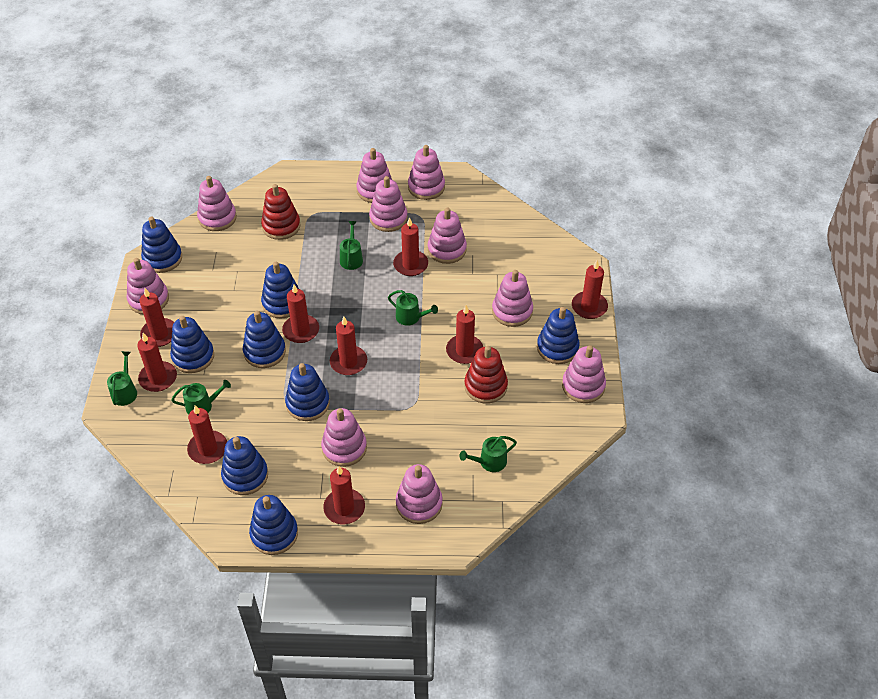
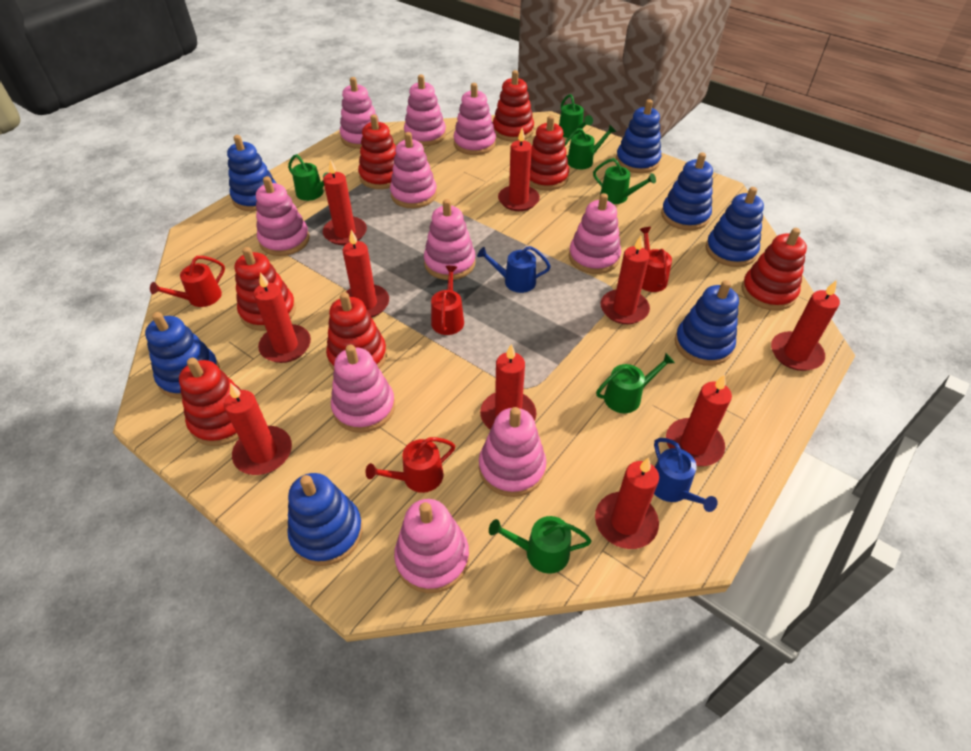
blue stacking toy: [141,217,182,273] [170,316,214,373] [221,436,268,495] [243,311,286,368] [249,495,298,555] [261,262,299,319] [285,363,330,421] [537,307,580,364] = 8 -> [145,312,220,399] [227,135,276,211] [287,473,363,566] [616,100,661,173] [661,152,713,230] [675,280,739,366] [706,187,764,267] = 7
blue watering can: none = 0 -> [477,246,551,293] [654,438,718,512] = 2
green watering can: [107,351,137,406] [171,380,231,415] [340,221,363,270] [388,290,438,326] [459,436,517,472] = 5 -> [288,154,328,201] [489,516,592,574] [559,94,593,138] [565,125,616,169] [593,158,656,204] [596,353,675,413] = 6
red candle: [137,333,177,392] [140,288,174,347] [187,405,227,464] [282,285,319,343] [323,466,365,524] [330,317,367,375] [393,217,428,276] [446,305,483,364] [572,260,608,319] = 9 -> [224,383,292,475] [254,272,311,363] [323,159,367,245] [343,230,389,318] [480,344,536,430] [498,128,540,211] [595,457,659,549] [601,236,650,324] [666,375,732,466] [771,280,840,371] = 10
red stacking toy: [261,184,301,240] [464,346,508,404] = 2 -> [179,358,241,446] [235,247,296,331] [326,292,387,370] [358,114,396,189] [493,70,534,142] [529,115,569,191] [741,228,807,311] = 7
red watering can: none = 0 -> [150,256,225,307] [365,437,455,493] [431,266,464,335] [640,227,672,292] = 4

